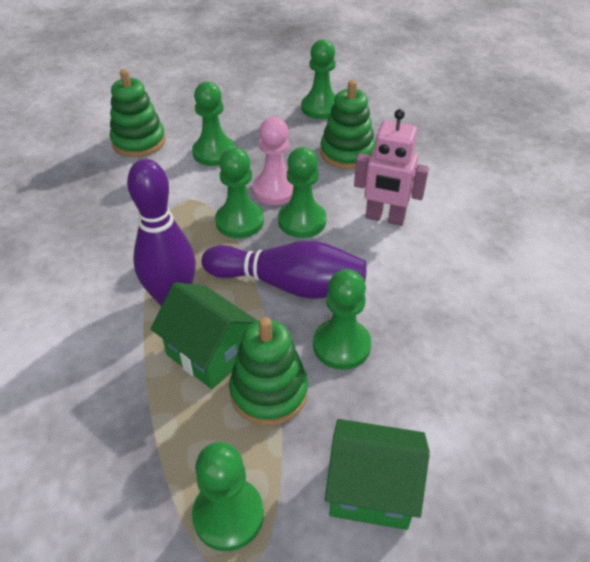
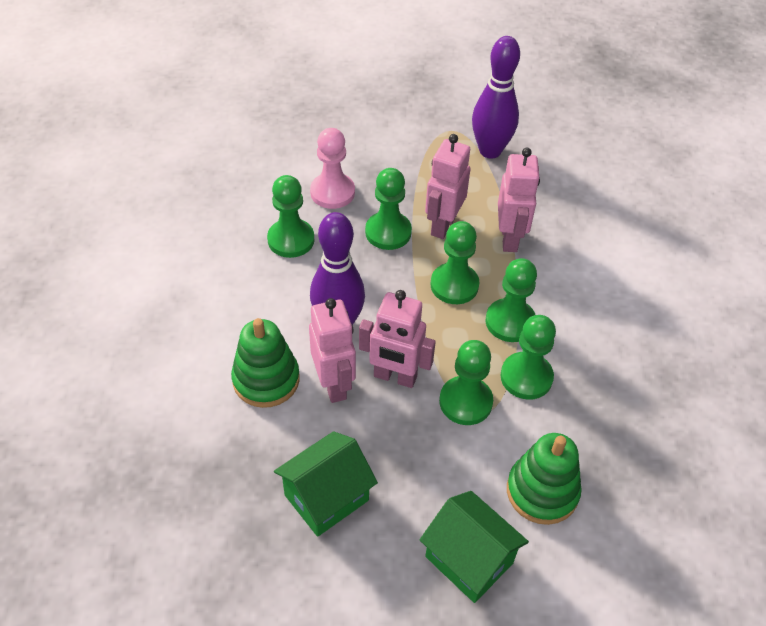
green stacking toy: [110,69,165,157] [229,317,308,426] [320,80,375,169] = 3 -> [231,318,300,408] [507,433,582,525] = 2
pink robot: [354,109,429,226] = 1 -> [309,298,356,403] [359,290,436,388] [425,134,471,239] [498,148,540,252] = 4

